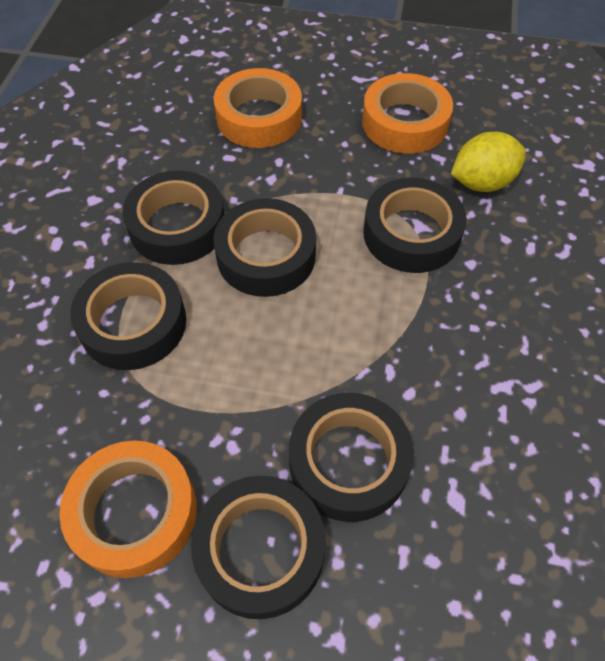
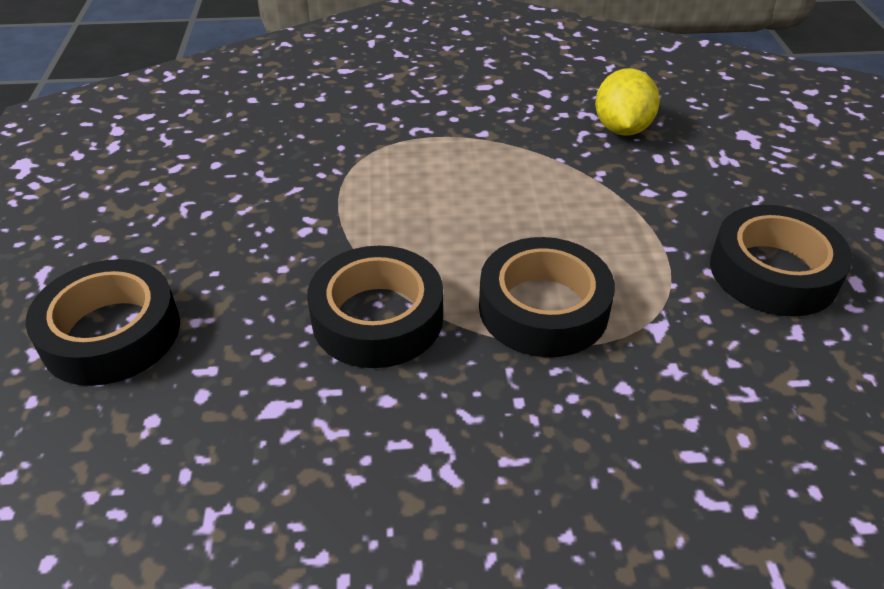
black tape: [70,262,186,370] [123,170,225,265] [191,476,326,619] [213,198,316,297] [289,393,414,522] [363,178,467,273] = 6 -> [25,259,180,386] [307,246,443,368] [479,237,615,357] [710,205,853,317] = 4
orange tape: [59,441,197,578] [214,68,302,148] [362,73,453,154] = 3 -> none = 0

